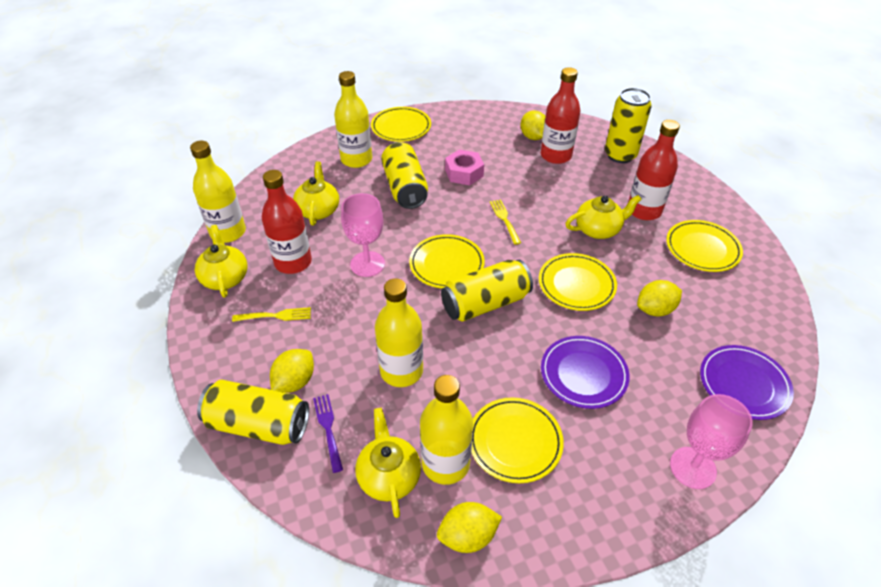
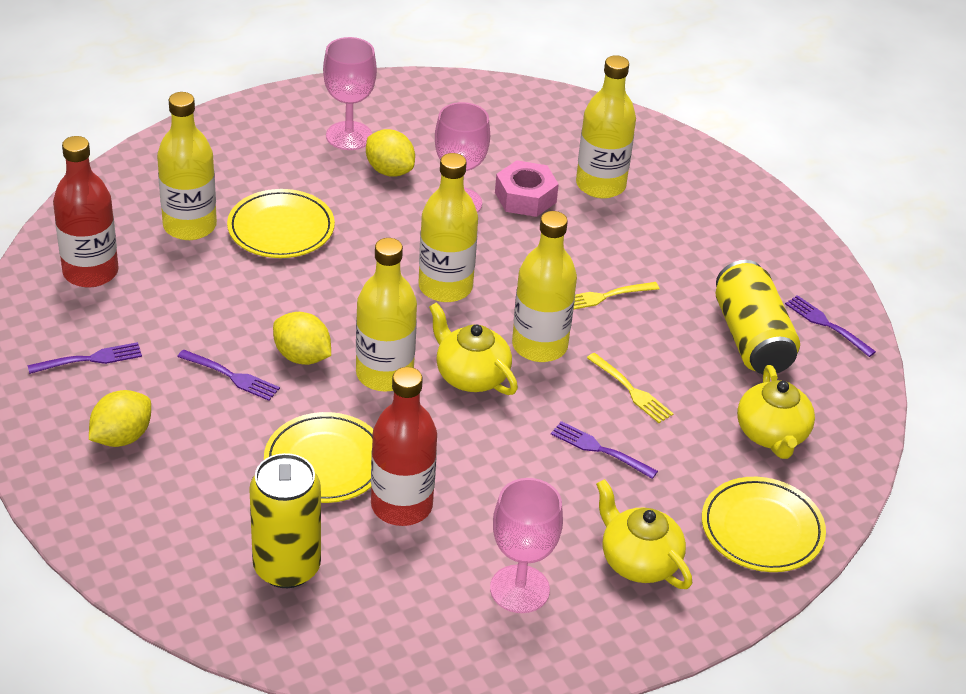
pink goblet: [341,193,385,277] [670,394,753,489] = 2 -> [323,37,377,150] [435,102,490,213] [490,478,563,613] = 3
purple fork: [313,394,343,473] = 1 -> [27,342,142,374] [177,349,280,401] [551,421,658,479] [785,295,876,357] = 4
purple plate: [541,336,630,409] [700,345,794,420] = 2 -> none = 0
red bottle: [262,170,312,274] [541,67,580,164] [628,120,680,220] = 3 -> [53,136,119,288] [371,367,437,526] = 2
yellow bottle: [190,141,246,243] [334,71,372,168] [375,278,423,387] [420,375,473,485] = 4 -> [157,92,217,240] [356,238,417,392] [419,153,478,302] [512,211,577,362] [576,55,636,198] = 5
yellow can: [197,380,309,445] [381,142,428,209] [441,259,533,322] [605,88,652,163] = 4 -> [249,453,321,588] [716,260,800,374] = 2
yellow lemon: [270,349,314,393] [437,502,502,553] [521,110,546,140] [637,280,682,316] = 4 -> [89,390,151,447] [273,312,331,365] [366,129,415,177] = 3
yellow plate: [371,107,431,142] [409,234,485,288] [471,397,564,483] [539,253,617,311] [666,220,743,272] = 5 -> [227,189,335,258] [264,412,373,503] [702,477,826,572] = 3
yellow teapot: [195,225,247,298] [293,161,339,225] [355,408,421,518] [565,195,642,239] = 4 -> [429,302,518,395] [596,479,692,589] [737,365,815,459] = 3

